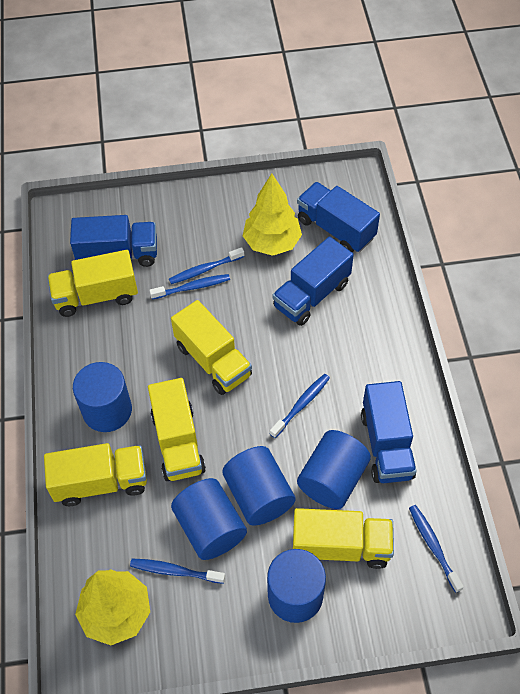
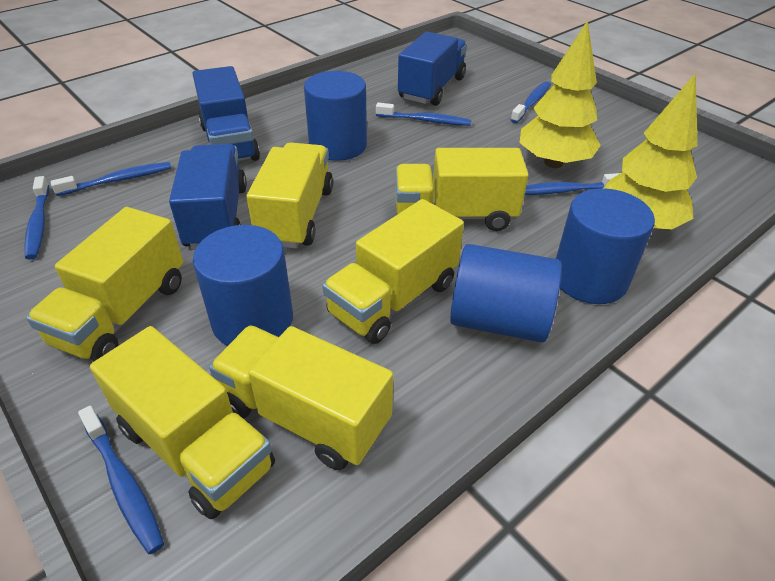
blue cylinder: [73,362,132,432] [171,478,247,560] [222,446,296,526] [267,549,326,623] [297,430,371,509] = 5 -> [193,225,293,346] [304,71,367,161] [450,244,562,343] [556,188,655,304] = 4
blue toothbrush: [130,558,225,584] [149,274,230,300] [169,247,244,284] [270,374,330,438] [409,505,464,593] = 5 -> [24,176,49,260] [51,162,171,196] [78,405,164,554] [376,103,471,126] [511,81,551,123] [525,173,620,195] = 6
blue truck: [70,215,157,267] [273,237,354,326] [297,182,380,252] [361,381,417,483] = 4 -> [169,144,247,250] [193,66,260,161] [398,32,467,106] = 3
yellow truck: [44,443,147,506] [47,250,138,317] [148,378,206,481] [171,300,252,395] [293,508,394,569] = 5 -> [26,207,183,362] [90,326,275,519] [209,325,393,470] [247,142,333,249] [322,199,464,344] [395,148,529,231] = 6

